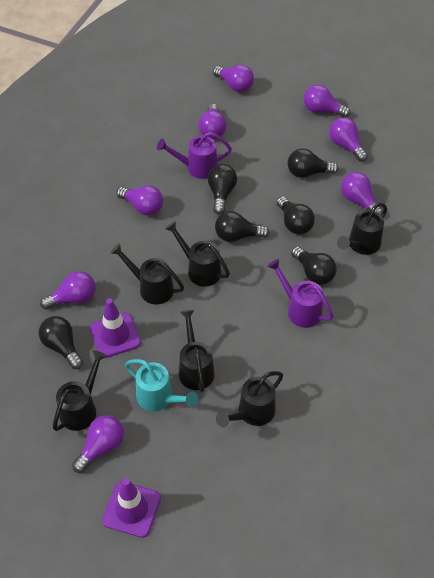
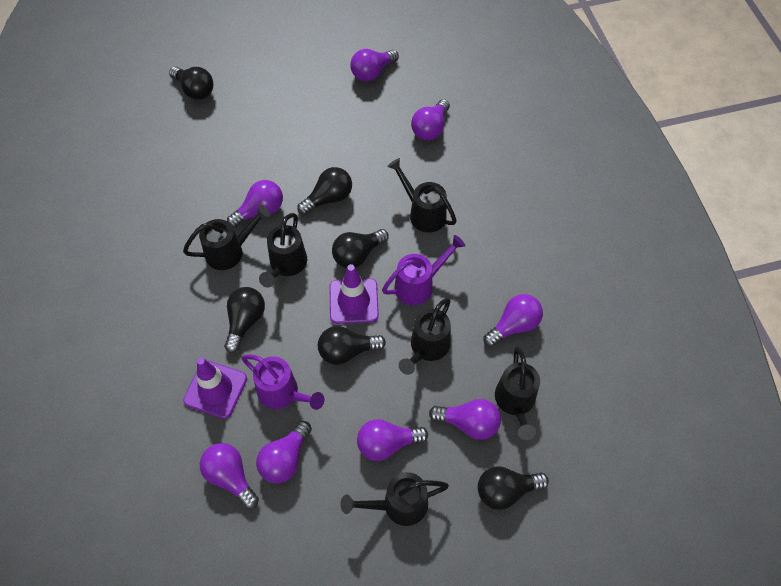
turquoise watering can: [125,359,198,412] = 1 -> none = 0

